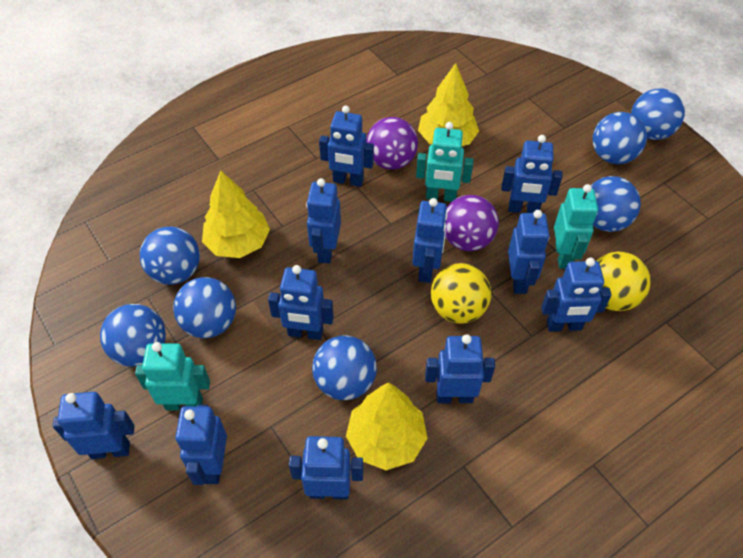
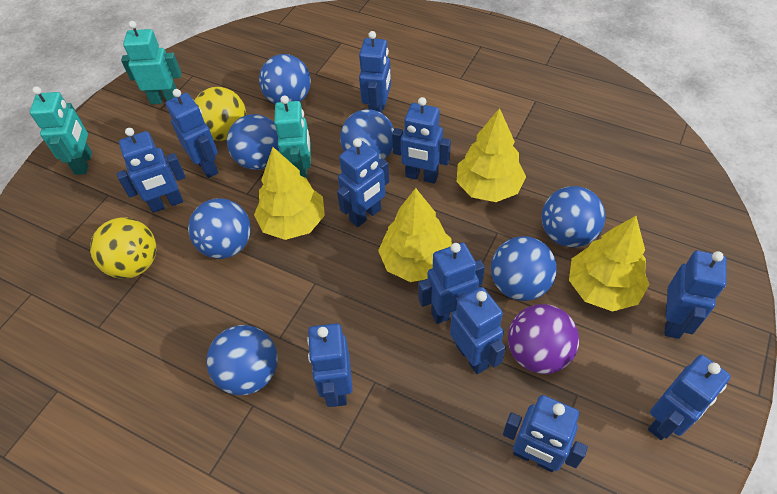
purple ball: [366,117,418,170] [445,195,499,251] = 2 -> [508,304,579,374] = 1
yellow tree: [202,171,270,258] [346,382,427,470] [418,63,479,146] = 3 -> [254,147,325,240] [378,188,452,282] [457,108,526,202] [569,216,649,312] = 4

